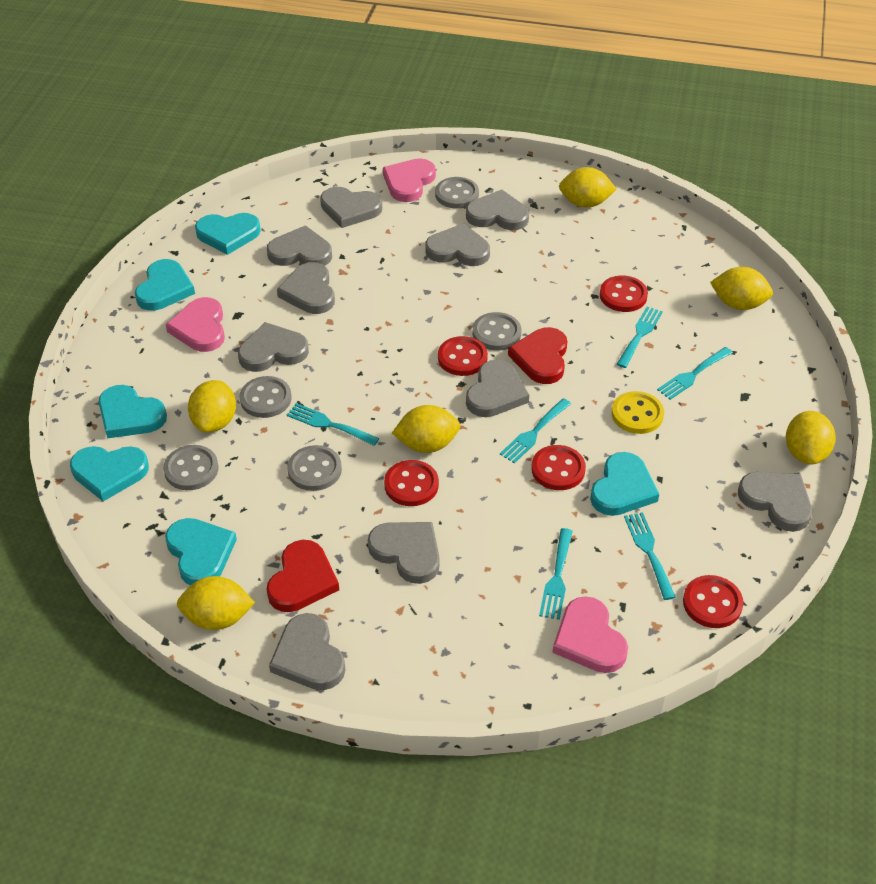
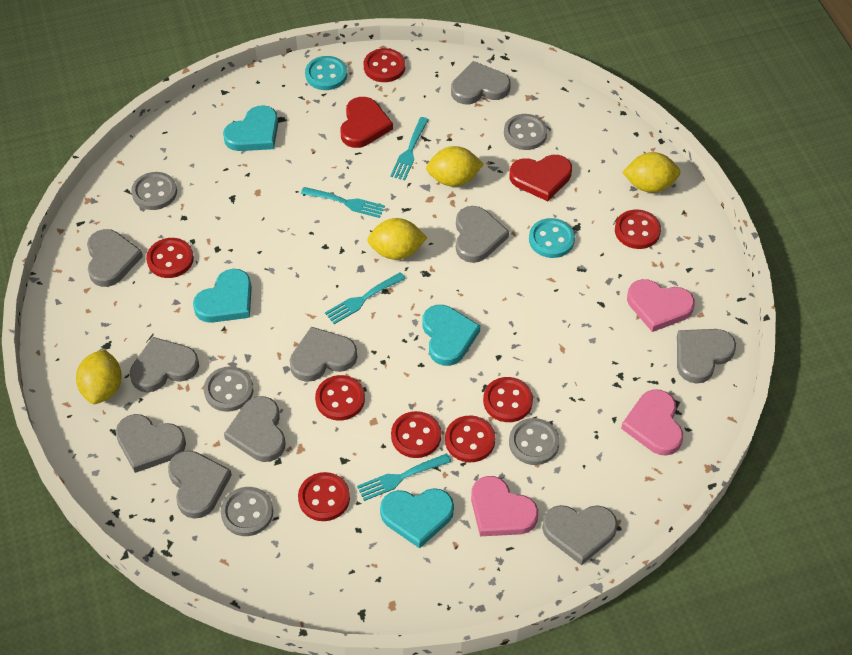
red button: [384,460,439,506] [438,336,488,376] [531,445,586,490] [600,276,648,312] [683,575,744,628] = 5 -> [146,238,194,278] [298,472,350,521] [315,375,365,421] [364,48,405,82] [391,411,441,458] [445,416,495,462] [483,377,533,422] [615,209,661,249] = 8
turquoise button: none = 0 -> [305,56,347,90] [529,218,575,258] = 2
turquoise fork: [287,403,380,446] [500,398,571,464] [539,528,573,620] [617,307,663,368] [624,512,676,600] [657,347,733,400] = 6 -> [301,187,385,218] [325,272,406,324] [357,453,451,501] [390,117,429,180] = 4
turquoise heart: [70,446,149,502] [99,385,167,439] [135,259,195,311] [165,518,237,585] [195,213,261,255] [590,452,659,516] = 6 -> [193,269,252,323] [223,105,278,151] [380,488,454,549] [422,305,480,366] = 4
yellow button: [612,391,664,434] = 1 -> none = 0
yellow lemon: [177,576,255,630] [188,380,236,432] [392,405,460,453] [559,167,616,208] [710,267,773,310] [786,411,836,464] = 6 -> [76,349,122,404] [367,218,427,260] [426,146,484,187] [622,152,681,193] = 4

